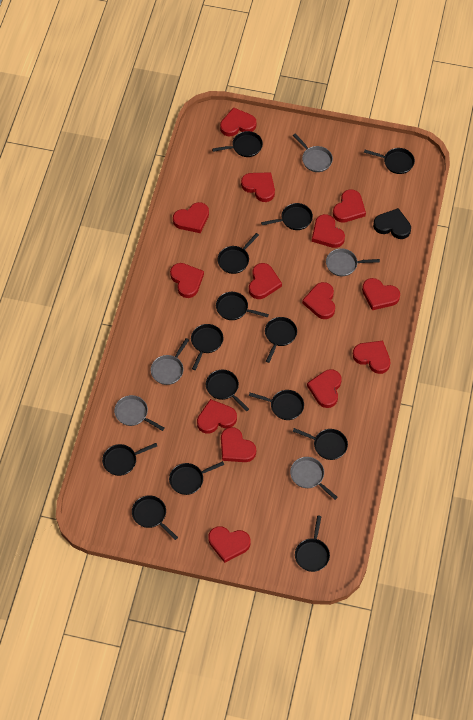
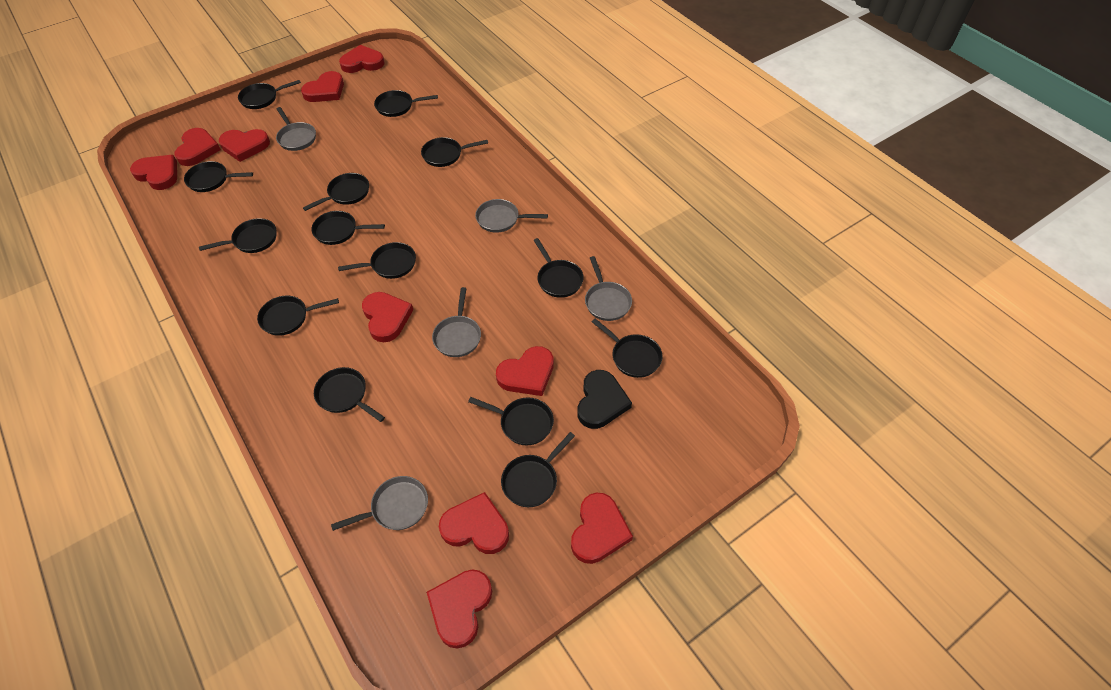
red heart: [170,263,204,298] [173,202,209,233] [197,399,237,434] [208,526,250,563] [220,107,256,136] [221,427,256,462] [241,172,275,202] [249,263,282,299] [302,282,335,319] [307,369,342,408] [312,214,345,248] [333,189,366,223] [353,341,390,374] [362,278,400,310] = 14 -> [130,155,177,190] [174,128,221,166] [219,129,270,162] [301,71,344,102] [339,45,385,73] [362,292,413,342] [426,570,492,649] [439,492,509,554] [496,346,554,396] [571,493,633,564] = 10

